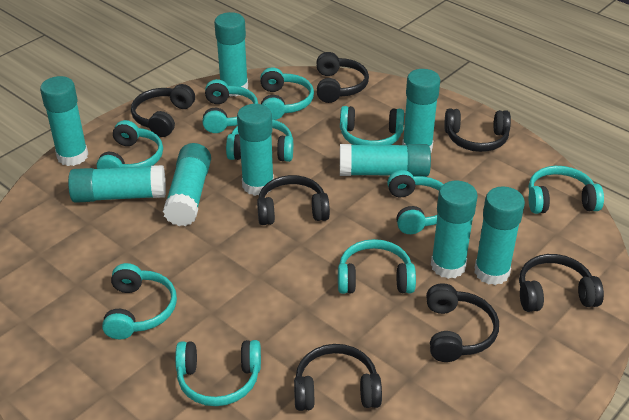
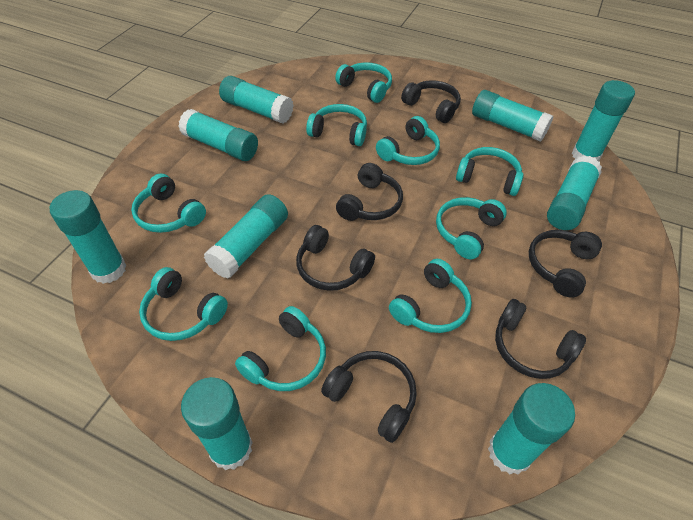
black headphones: [131,84,195,137] [257,175,330,225] [294,344,382,411] [316,52,369,103] [426,283,499,362] [444,108,511,152] [519,254,604,312] = 7 -> [296,225,375,291] [321,351,417,443] [336,163,403,221] [401,80,461,123] [495,299,586,379] [529,230,602,298] = 6
turquoise headphones: [97,120,163,169] [102,263,177,339] [175,340,261,406] [202,79,258,133] [226,119,293,162] [260,67,314,120] [338,239,416,294] [340,106,404,145] [387,170,444,234] [529,166,604,214] = 10 -> [131,174,206,233] [139,267,228,341] [235,306,326,391] [306,104,367,146] [335,62,392,103] [376,116,440,165] [389,259,472,333] [436,197,507,259] [456,147,524,196] = 9

